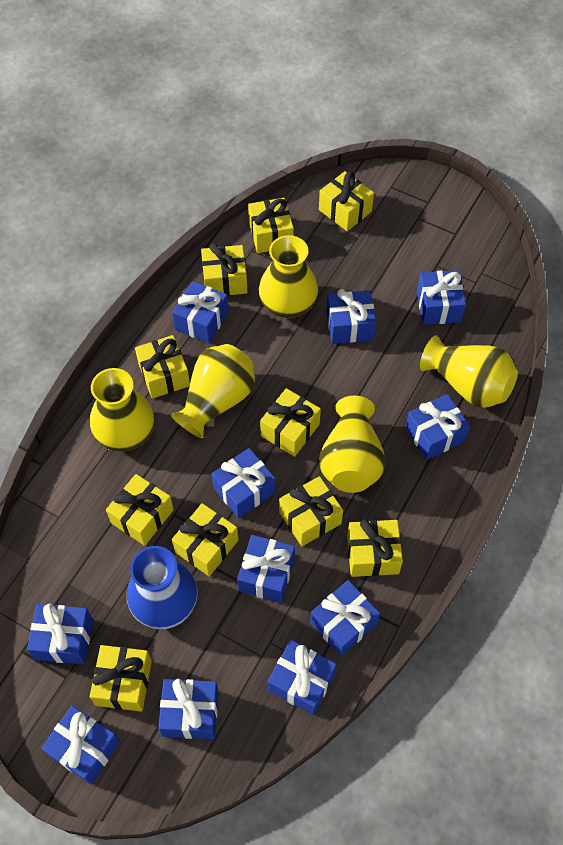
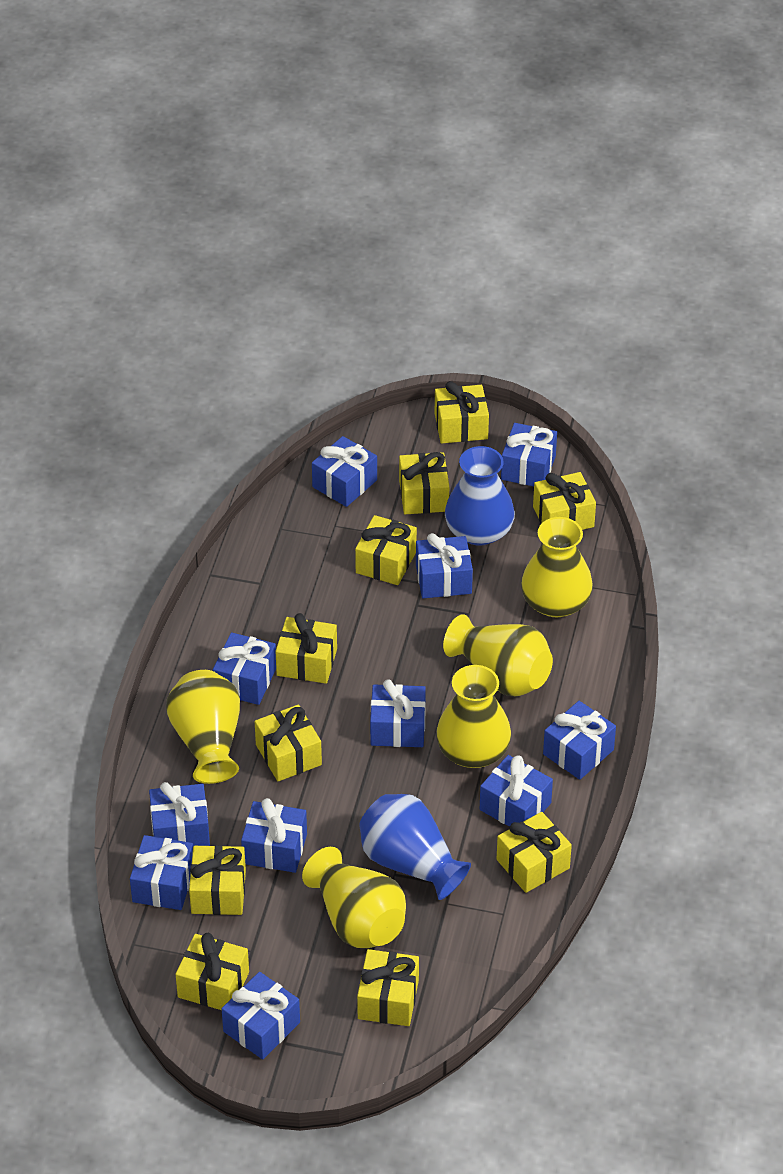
blue vase: [127,546,198,629] = 1 -> [359,794,471,900] [445,446,515,546] = 2

